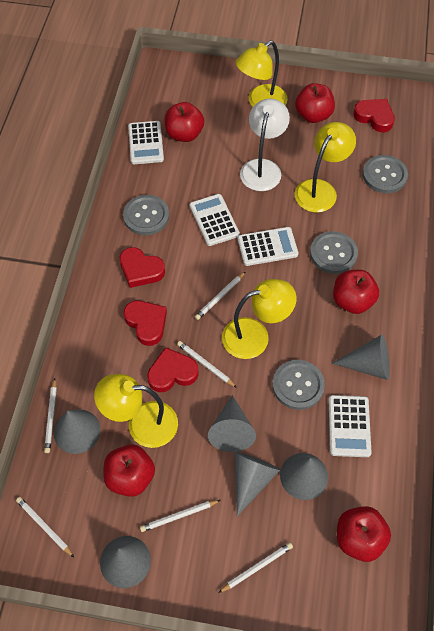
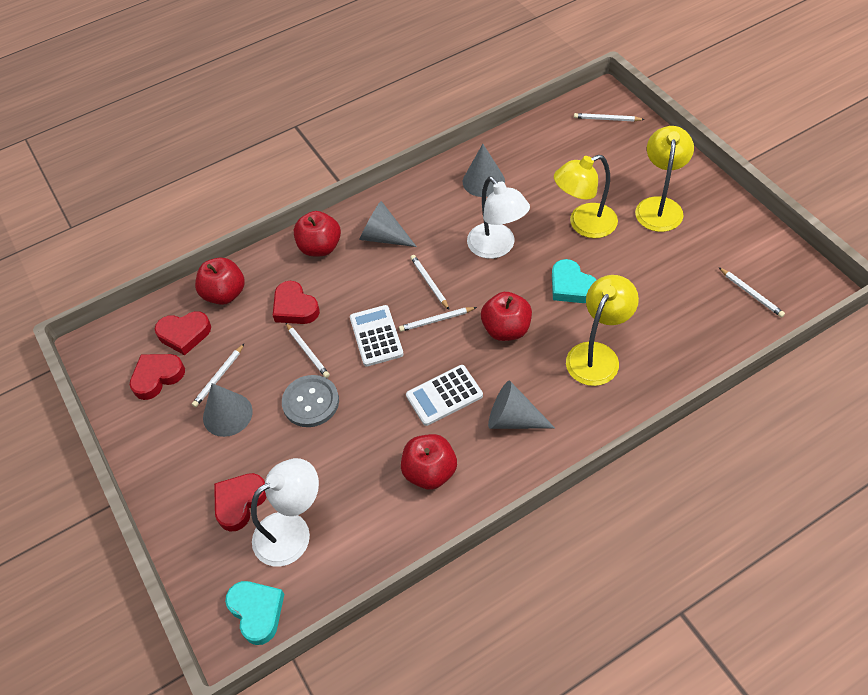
grey button: [123,195,169,235] [272,360,325,410] [310,231,358,274] [363,155,408,193] = 4 -> [282,375,339,427] = 1
grey cone: [54,409,101,454] [100,536,151,588] [208,395,256,452] [235,452,281,516] [280,453,328,500] [332,335,390,380] = 6 -> [203,383,253,437] [359,201,417,247] [463,144,505,197] [488,381,555,429] = 4
red apple: [103,444,155,497] [164,102,204,142] [295,83,335,123] [333,270,379,314] [337,506,391,562] = 5 -> [195,258,245,305] [294,211,341,257] [401,434,457,490] [481,292,532,341] = 4
turquoise heart: none = 0 -> [225,581,284,645] [552,259,596,303] = 2
white calculator: [128,121,164,164] [190,194,240,246] [238,227,299,266] [329,395,372,457] = 4 -> [350,305,404,367] [406,365,483,426] = 2
white lamp: [240,99,290,191] = 1 -> [251,458,319,567] [467,177,530,259] = 2
yellow lamp: [94,374,178,448] [222,279,297,359] [236,41,288,107] [295,122,356,213] = 4 -> [554,155,618,238] [566,275,639,386] [635,126,694,232] = 3

